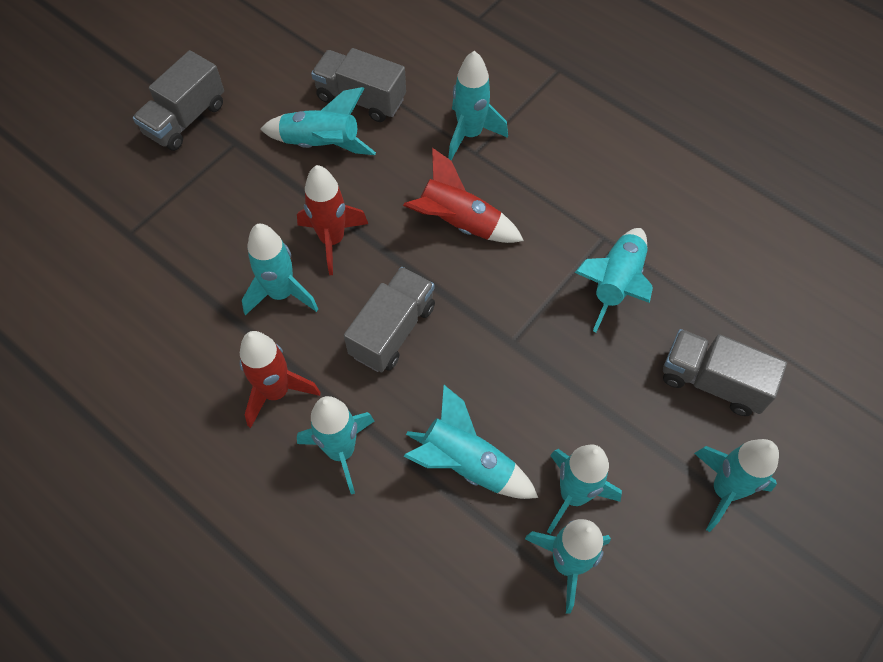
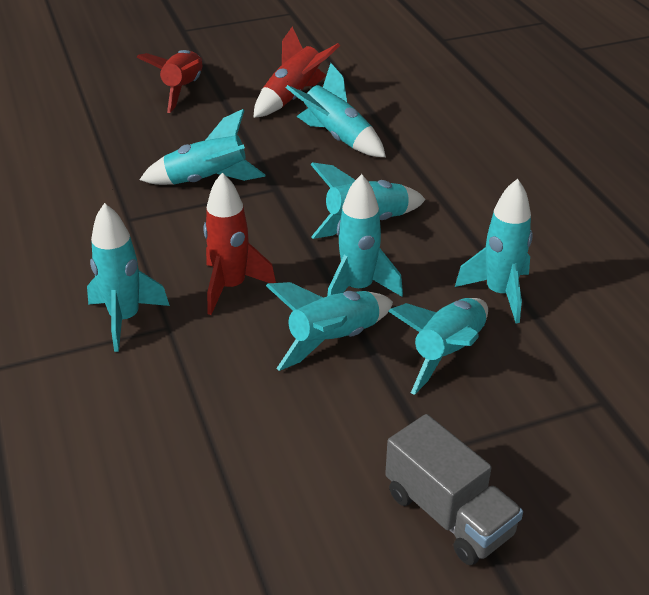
grey truck: [133,50,224,151] [311,48,406,122] [344,267,435,372] [663,329,787,416] = 4 -> [385,414,523,565] = 1
turquoise rocket: [242,224,318,315] [260,87,376,155] [297,396,374,494] [403,385,538,499] [448,51,508,160] [525,519,611,614] [547,444,622,534] [575,228,653,332] [694,439,779,532] = 9 -> [87,203,170,352] [139,109,265,185] [266,282,393,371] [286,63,386,157] [310,162,426,239] [327,174,403,297] [388,298,488,395] [455,179,533,323] = 8

